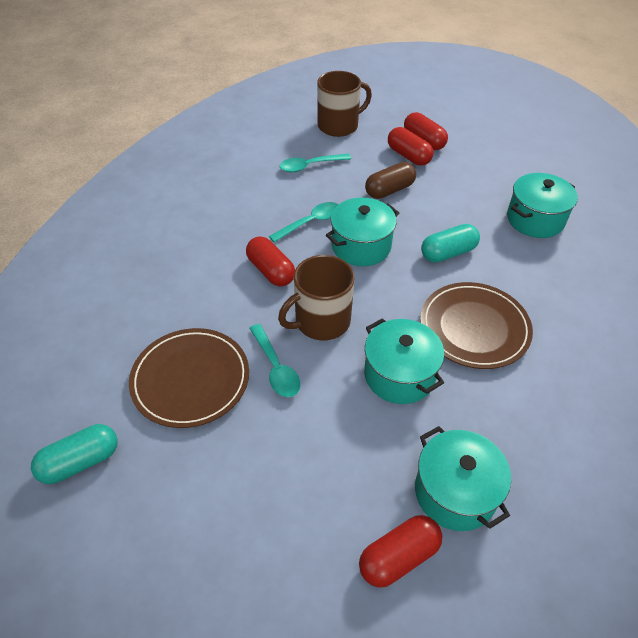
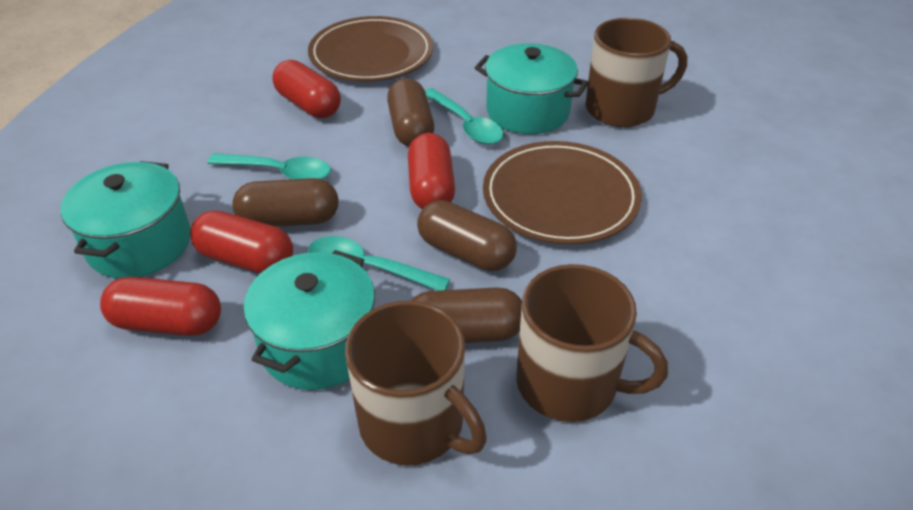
brown capsule: [365,162,416,199] = 1 -> [232,178,339,227] [387,78,434,147] [411,287,522,343] [417,200,517,271] = 4
brown mug: [278,255,355,340] [317,71,372,137] = 2 -> [345,301,487,465] [516,264,668,422] [586,18,687,127] = 3
turquoise capsule: [31,424,118,484] [421,224,480,263] = 2 -> none = 0
turquoise pot: [326,198,399,266] [364,318,444,404] [415,426,511,531] [507,173,578,238] = 4 -> [60,161,190,278] [243,250,375,390] [475,43,589,134] = 3

